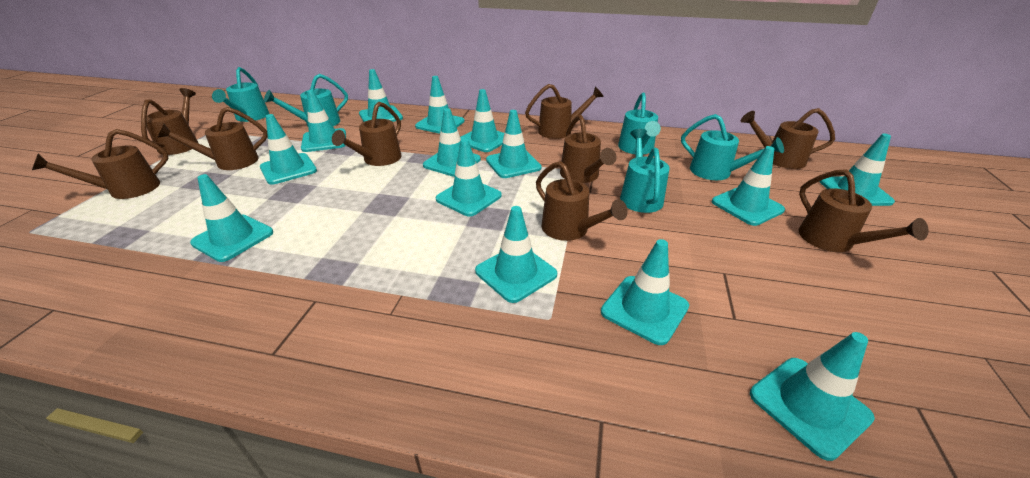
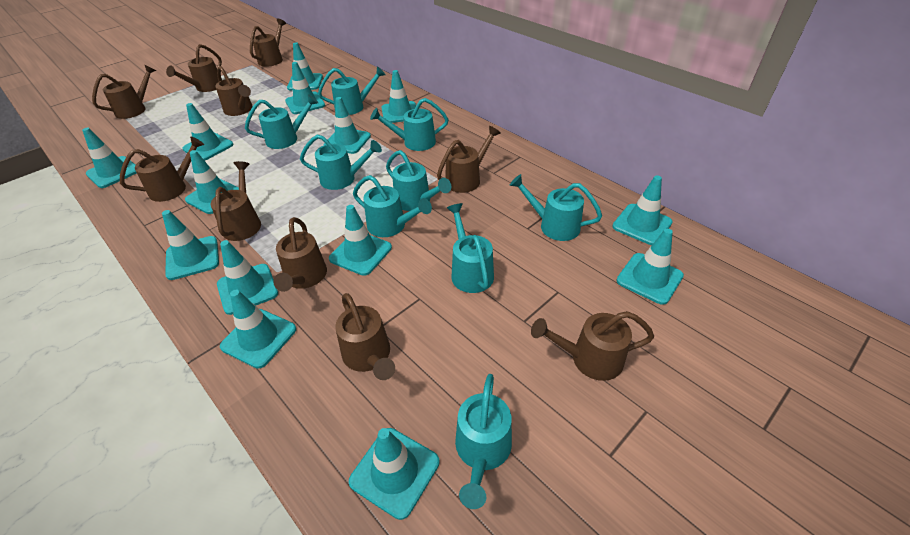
brown watering can: [32,129,169,199] [141,88,198,155] [157,107,268,170] [332,102,402,166] [525,84,604,139] [536,161,628,241] [560,115,616,183] [741,108,835,169] [799,169,929,252] = 9 -> [92,64,156,119] [120,137,204,202] [166,44,222,92] [211,161,261,241] [215,66,253,116] [250,18,286,67] [273,217,327,292] [335,293,395,380] [437,126,501,193] [531,311,654,381] = 10
turquoise watering can: [212,67,269,122] [264,74,348,126] [618,92,661,154] [620,129,670,213] [681,114,784,180] = 5 -> [245,94,318,149] [300,135,382,190] [318,66,386,115] [353,175,432,237] [370,98,449,151] [386,150,451,211] [447,203,494,293] [455,374,512,509] [510,174,602,241] = 9

